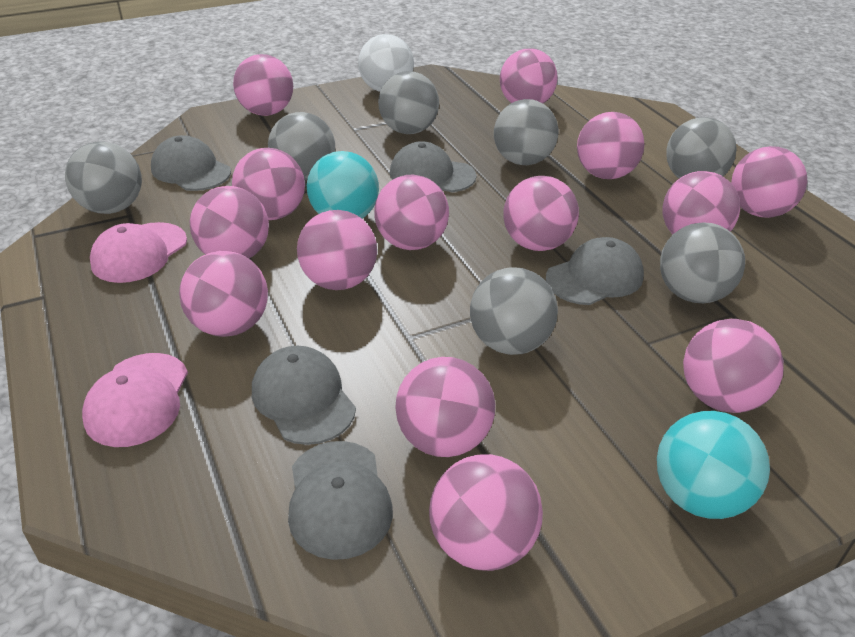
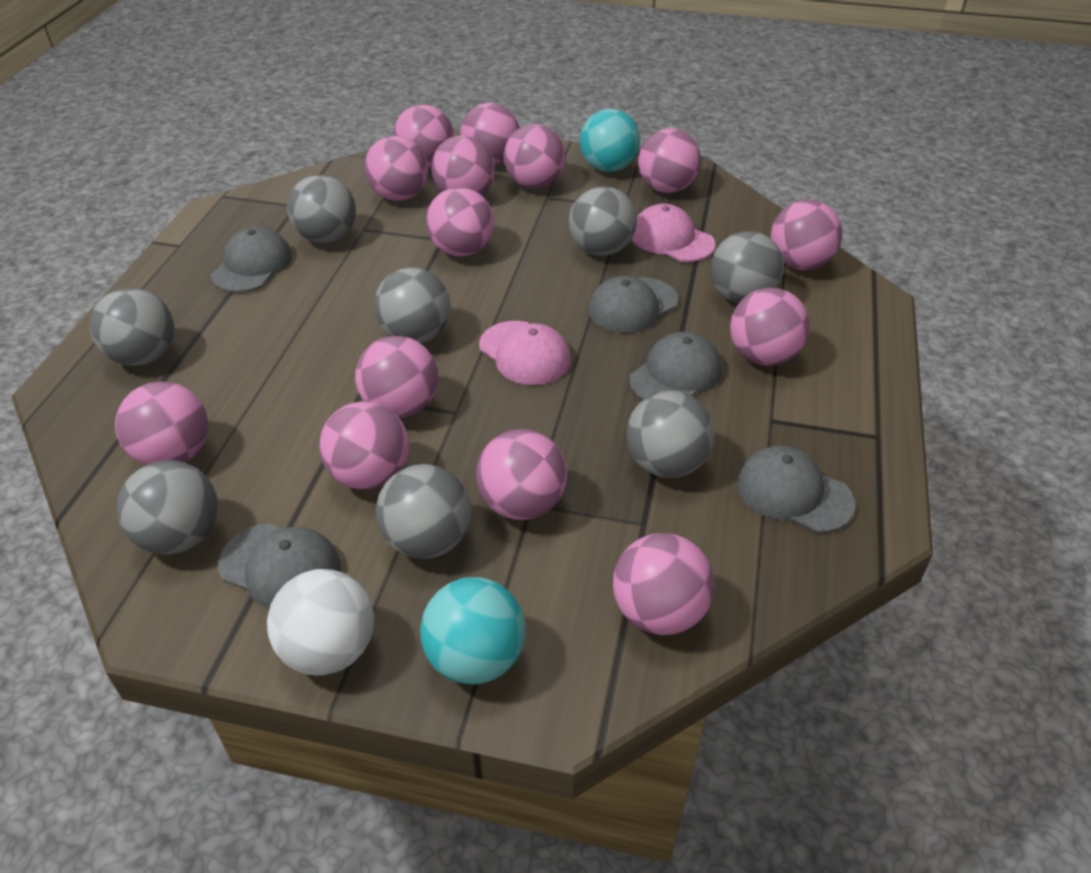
grey ball: [65,142,142,214] [268,112,335,180] [378,71,439,134] [470,267,558,355] [494,99,558,165] [660,222,745,303] [666,117,737,178] = 7 -> [90,288,174,366] [117,460,218,555] [287,175,356,243] [374,267,451,343] [376,464,471,559] [569,186,637,256] [626,390,714,478] [710,231,784,303] = 8

